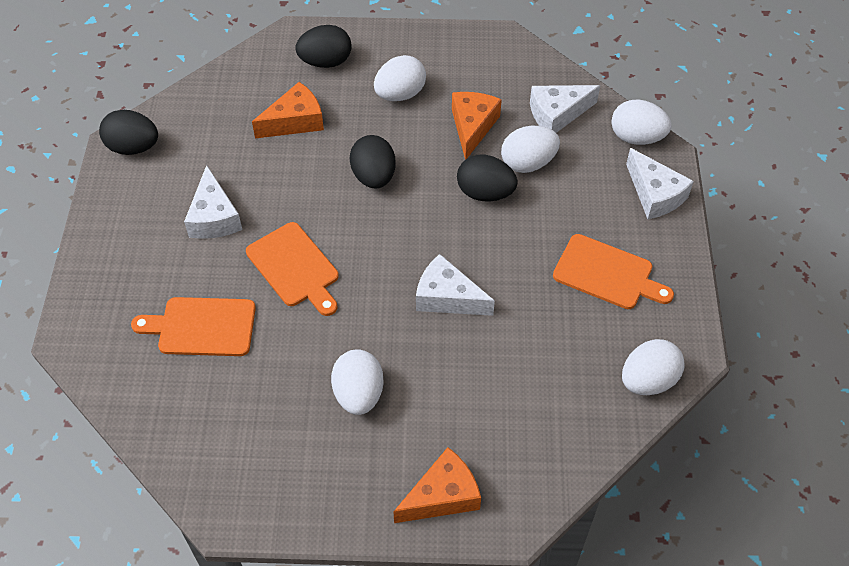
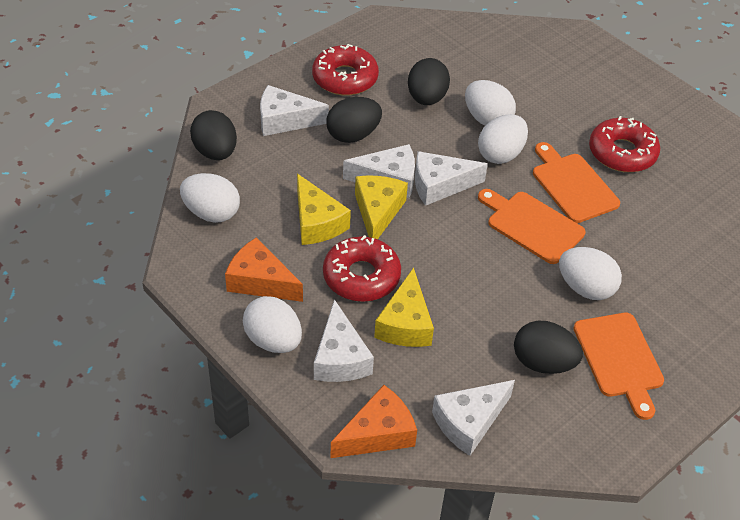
orange cheese: [252,82,324,138] [393,447,481,523] [452,92,502,160] = 3 -> [225,237,303,302] [330,385,417,458] = 2
red donut: none = 0 -> [312,44,379,96] [323,235,401,302] [589,116,660,172] = 3
white cheese: [184,165,242,239] [416,254,495,316] [530,85,600,133] [626,148,694,219] = 4 -> [260,85,329,136] [314,299,374,382] [343,144,415,198] [415,151,488,206] [432,380,515,456] = 5
yellow cheese: none = 0 -> [297,174,351,245] [355,176,408,239] [374,267,434,347] = 3

